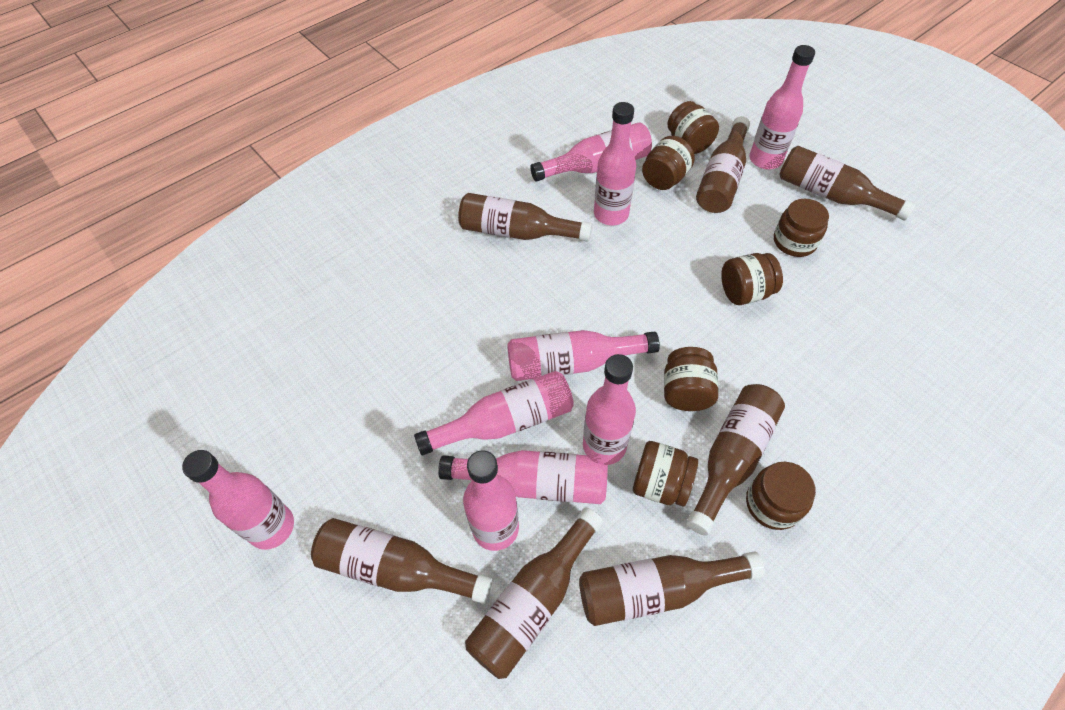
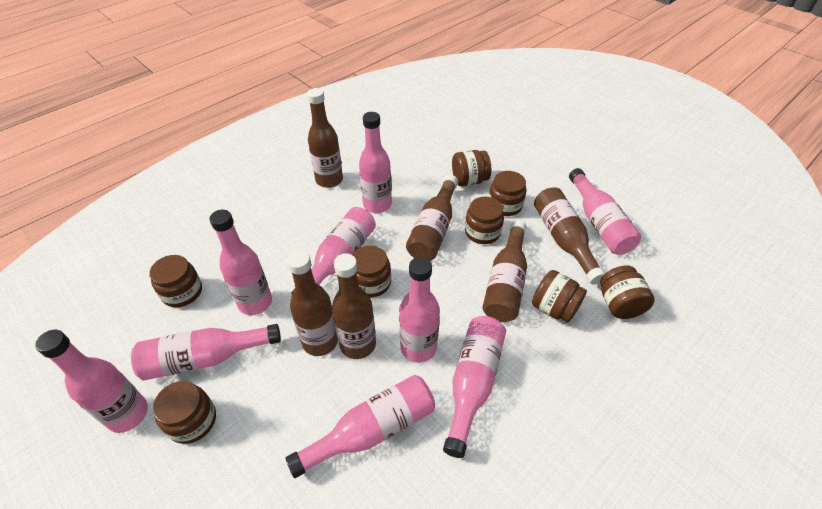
brown bottle: [311,518,492,604] [458,193,592,241] [465,508,603,679] [579,552,765,626] [686,384,785,536] [696,116,750,213] [779,146,915,221] = 7 -> [287,250,338,356] [307,88,343,188] [332,253,376,359] [406,175,458,261] [482,220,527,322] [534,187,605,285] = 6
brown jar: [633,441,698,507] [642,136,695,190] [664,347,718,411] [667,101,719,154] [721,253,783,305] [746,462,816,530] [774,199,829,257] = 7 -> [149,255,202,307] [153,381,216,444] [353,246,391,297] [452,150,491,186] [465,197,504,244] [489,171,527,216] [532,270,587,323] [600,265,655,319] = 8

